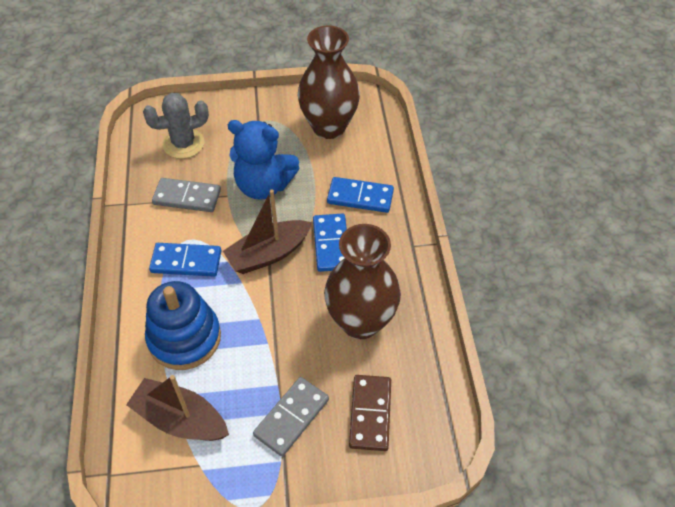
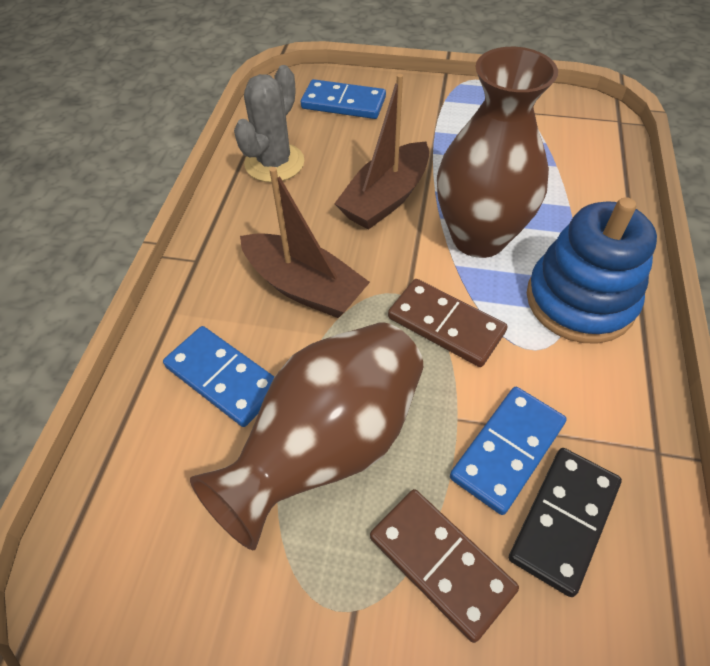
black domino: none = 0 -> [509,448,622,597] = 1
blue teddy bear: [228,120,299,200] = 1 -> none = 0
brown domino: [349,375,391,451] = 1 -> [370,489,519,643] [388,279,508,367] = 2
grey domino: [152,178,221,212] [253,377,329,457] = 2 -> none = 0

